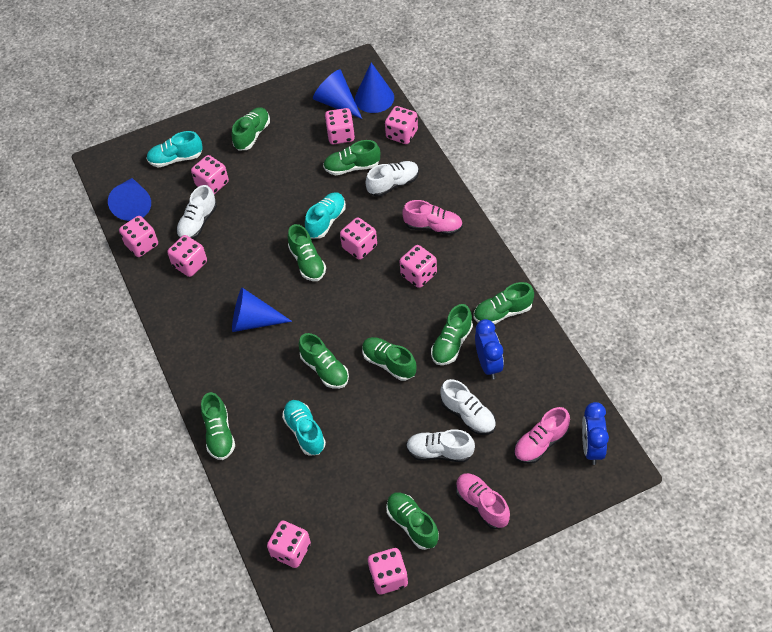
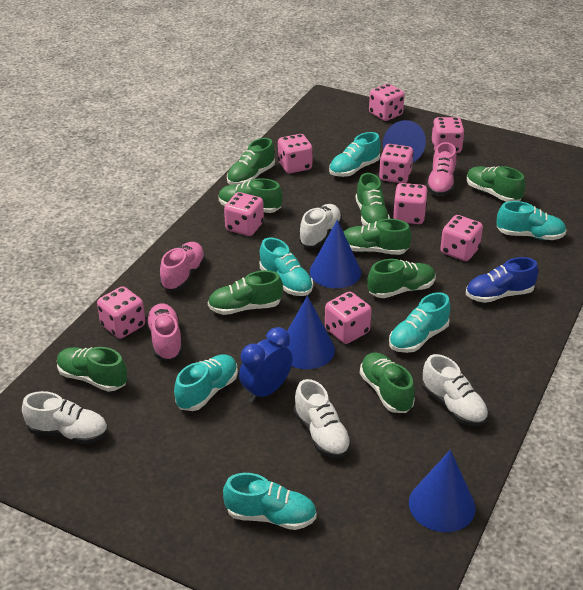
blue clock: [475,319,504,379] [582,402,609,465] = 2 -> [239,327,293,403] = 1
blue shoe: none = 0 -> [466,257,538,303] = 1
turquoise shoe: [146,131,203,168] [282,400,326,456] [305,192,346,239] = 3 -> [174,354,238,411] [223,473,317,530] [260,238,313,296] [329,132,381,177] [389,292,451,353] [496,201,567,240] = 6

